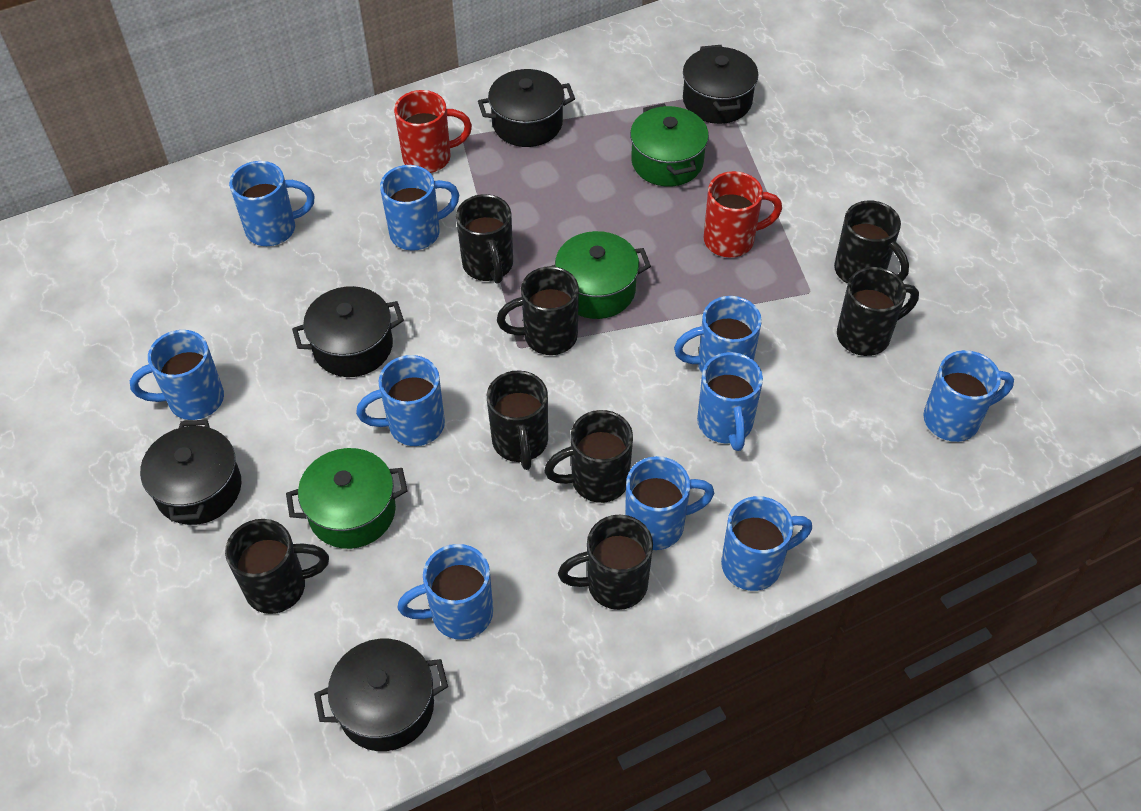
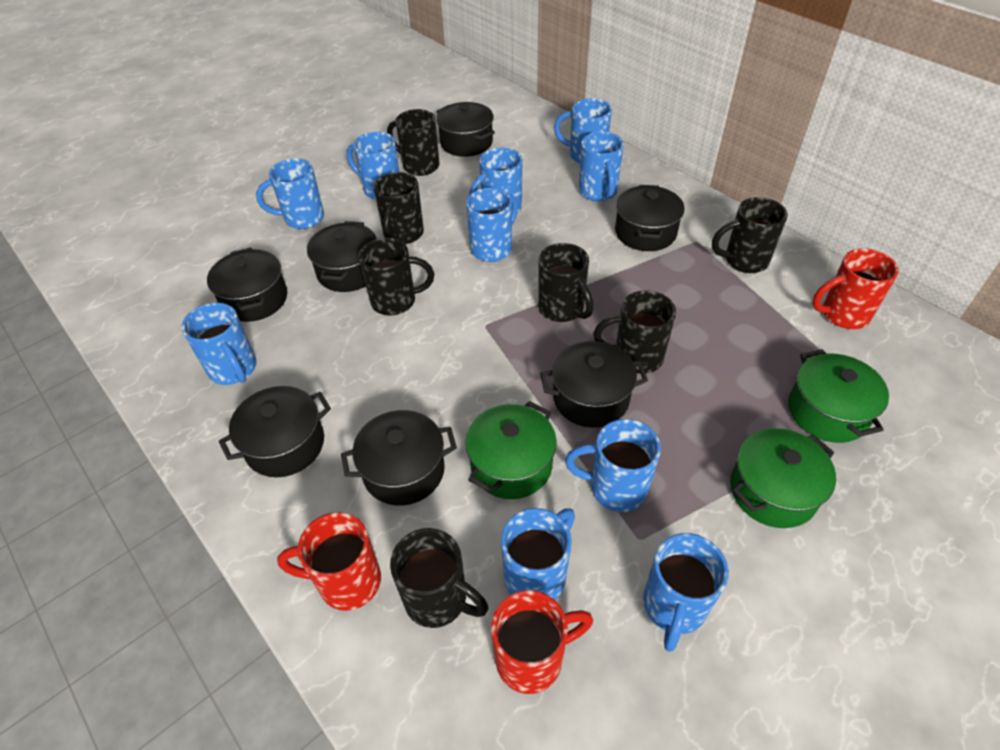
black mug: [225,519,329,614] [456,194,513,284] [487,370,548,470] [497,266,579,355] [544,410,633,503] [558,515,653,610] [834,200,909,284] [837,267,919,356] = 8 -> [359,238,434,315] [374,172,424,244] [387,109,439,176] [390,528,489,628] [538,243,594,322] [593,290,676,374] [712,197,788,273] = 7
black pot: [140,419,241,525] [292,286,404,377] [314,639,448,751] [478,69,575,147] [683,45,759,124] = 5 -> [207,248,287,322] [219,386,331,477] [307,221,377,292] [341,410,457,506] [436,102,495,157] [540,341,648,428] [615,185,685,251] = 7
red mug: [394,90,472,173] [704,171,782,257] = 2 -> [277,512,381,611] [491,590,593,694] [812,248,899,329] = 3

